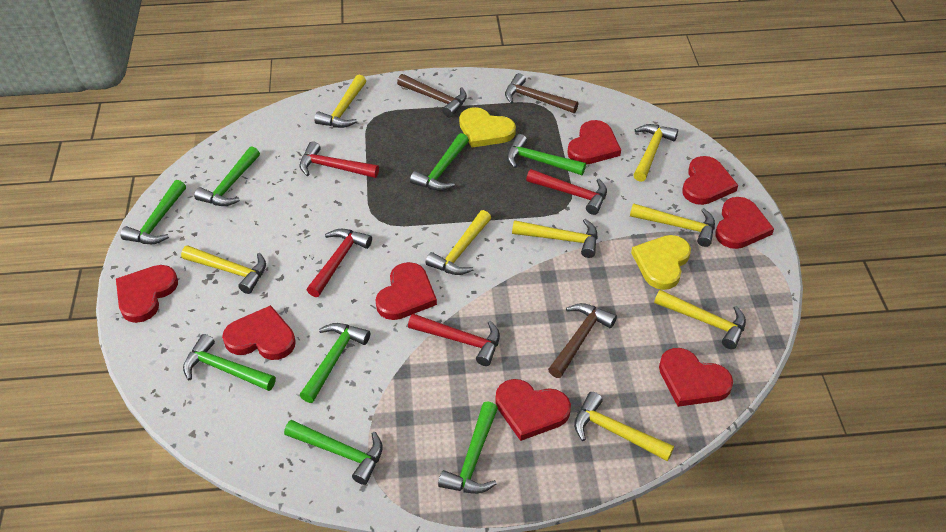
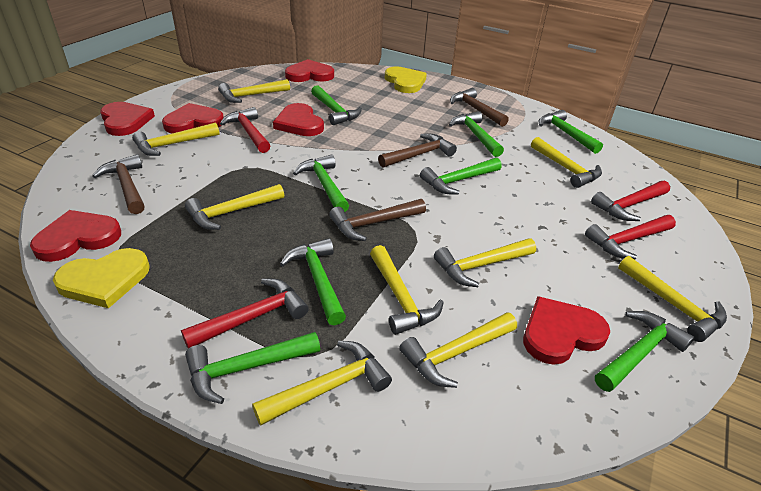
brown hammer: [397,74,467,117] [505,73,578,113] [548,303,617,378] = 3 -> [92,154,145,214] [329,199,426,241] [378,134,457,168] [450,88,509,127] = 4
red heart: [116,265,178,323] [222,305,296,360] [375,262,437,320] [495,379,571,441] [567,120,621,164] [659,348,733,407] [682,156,738,205] [716,197,774,249] = 8 -> [30,210,121,262] [100,102,155,136] [162,103,224,133] [273,103,324,136] [285,59,334,82] [523,296,610,365] = 6
yellow hammer: [181,245,266,294] [314,75,366,128] [426,210,491,275] [512,219,598,258] [574,392,674,461] [630,203,715,247] [634,124,678,182] [654,290,746,349] = 8 -> [132,122,219,156] [185,184,284,230] [218,79,290,103] [252,340,392,426] [370,245,444,335] [399,312,517,388] [434,238,536,287] [531,137,602,188] [618,256,727,342] = 9

